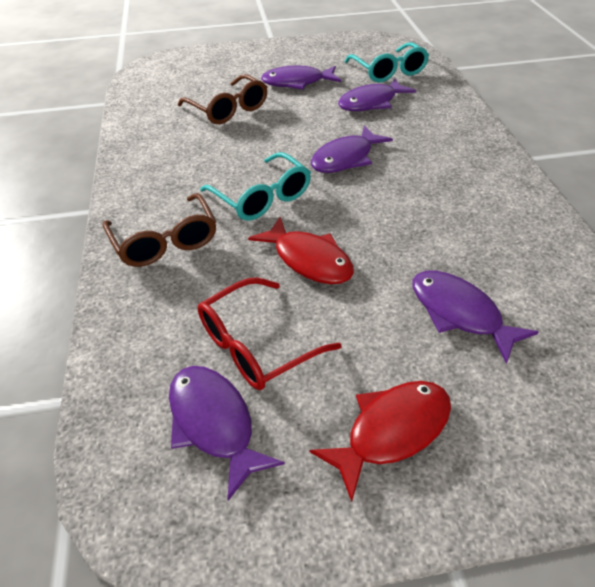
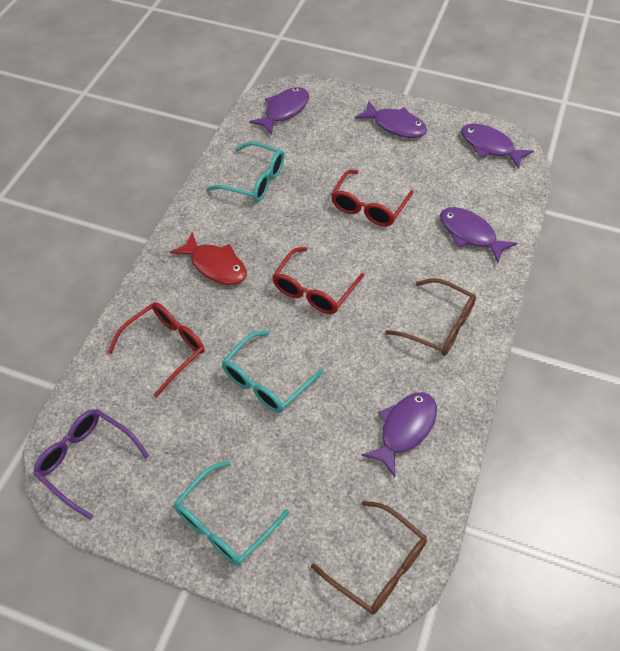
purple glasses: none = 0 -> [33,409,149,520] = 1
red fish: [248,217,354,284] [310,381,451,502] = 2 -> [170,232,247,285] = 1
red glasses: [198,277,341,390] = 1 -> [108,302,205,397] [272,247,364,314] [331,170,414,226] = 3
turquoise glasses: [200,152,311,221] [344,42,429,82] = 2 -> [174,461,289,566] [207,142,284,202] [222,331,324,413] = 3

